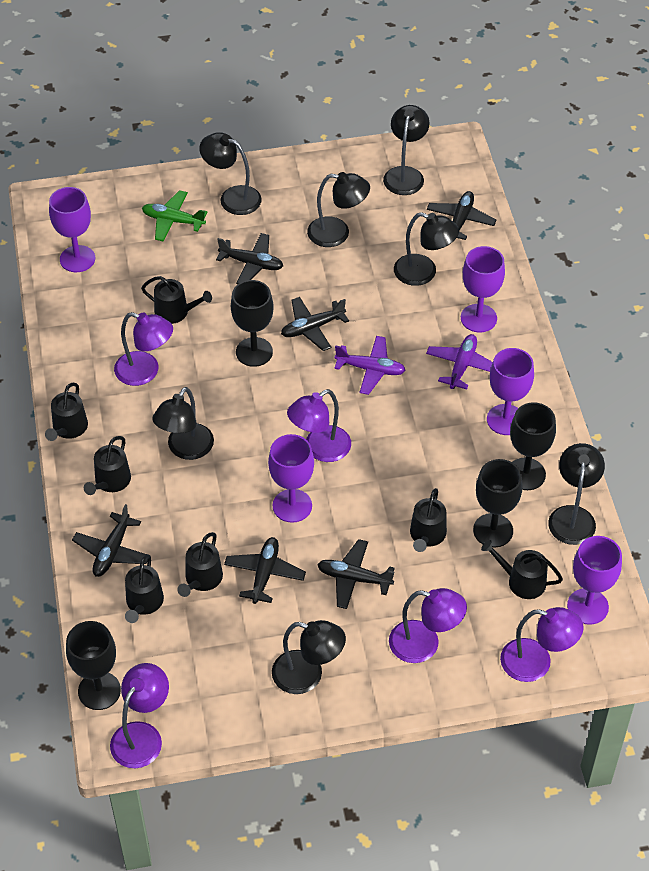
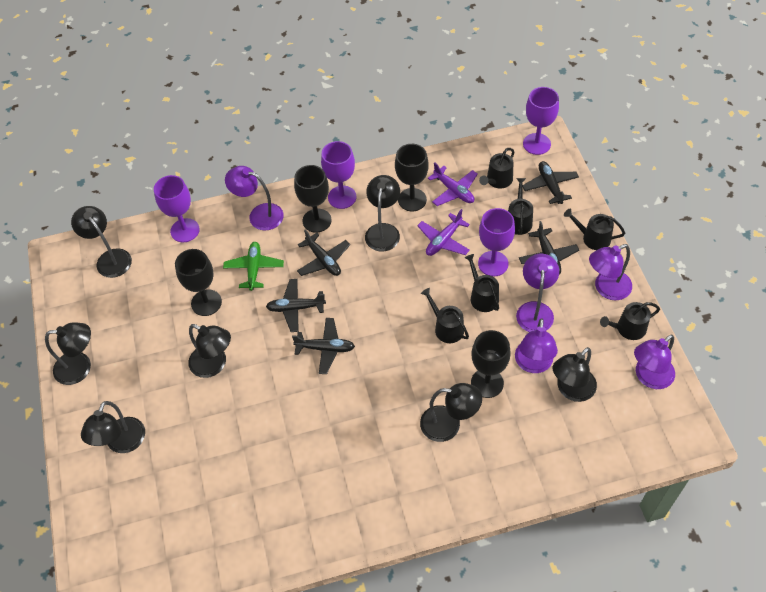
black plane: [72,504,147,577] [216,233,283,284] [224,537,306,604] [281,297,349,351] [317,539,395,609] [427,191,497,240] = 6 -> [266,279,326,332] [292,318,355,374] [297,229,350,276] [519,221,579,275] [523,161,579,204] = 5
black watering can: [45,383,88,441] [84,436,131,495] [125,554,164,623] [141,276,212,324] [177,532,223,597] [410,488,447,552] [481,540,563,599] = 7 -> [421,288,469,343] [464,254,499,312] [479,148,514,189] [508,178,533,235] [564,209,625,250] [600,302,660,340] = 6
purple goblet: [49,187,95,272] [268,434,314,523] [461,246,505,332] [487,348,534,435] [567,536,622,625] = 5 -> [154,175,200,242] [321,141,356,209] [478,208,515,276] [523,87,559,155] = 4

